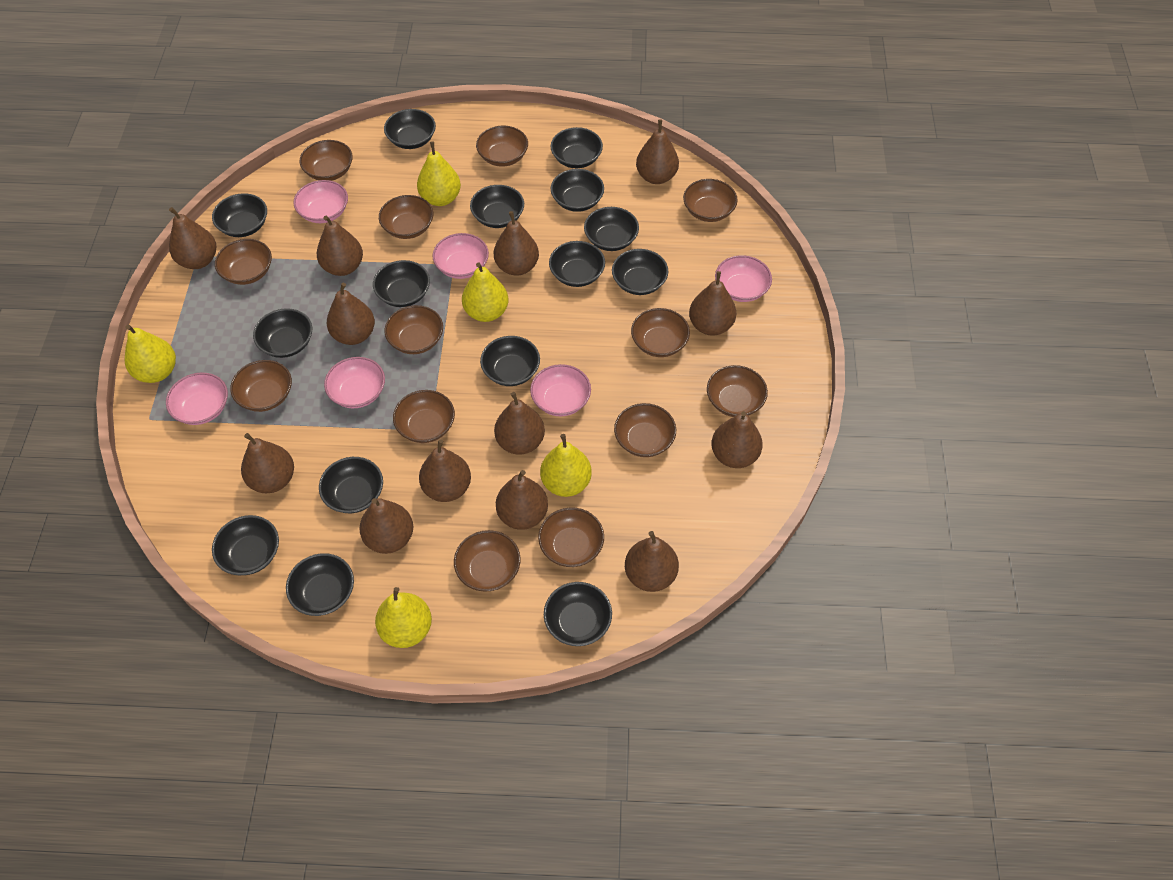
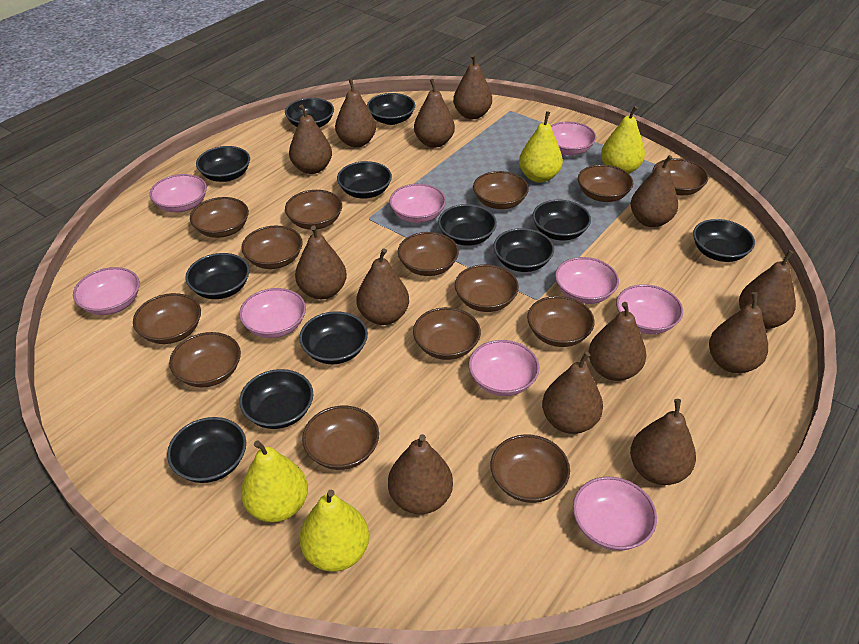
black bowl: [212,193,267,237] [212,515,279,575] [253,308,312,358] [286,553,354,616] [319,457,383,513] [373,260,430,307] [384,109,436,149] [470,185,524,228] [480,336,540,386] [544,582,612,646] [549,241,605,287] [550,127,603,168] [551,169,604,212] [584,207,639,251] [612,249,668,295] = 15 -> [167,417,246,483] [186,253,250,299] [196,146,250,182] [239,369,313,429] [285,98,334,128] [299,311,368,364] [337,161,392,199] [367,93,415,125] [438,204,497,246] [494,228,554,272] [532,200,591,240] [693,219,755,262] = 12
brown bowl: [215,239,272,285] [230,360,292,412] [299,140,353,181] [379,195,433,239] [384,305,443,354] [393,390,455,443] [454,530,521,592] [476,126,528,167] [538,507,604,567] [614,403,676,457] [631,308,690,357] [683,179,738,222] [707,365,768,417] = 13 -> [133,293,201,344] [169,332,241,388] [190,197,249,238] [241,226,303,269] [285,190,342,230] [302,406,379,470] [398,232,459,276] [413,307,481,360] [455,264,519,312] [473,171,529,209] [490,434,570,503] [527,296,595,347] [578,165,633,202] [653,158,708,195] = 14
pink bowl: [166,373,228,425] [294,180,348,223] [324,357,385,408] [433,233,489,279] [530,364,591,416] [715,255,772,302] = 6 -> [73,267,140,315] [150,174,207,213] [239,288,306,338] [389,184,446,223] [469,340,540,396] [551,122,596,156] [555,257,619,304] [573,476,657,551] [616,284,683,334] = 9
yellow pear: [125,325,176,383] [375,587,432,648] [417,141,461,206] [462,263,509,322] [540,434,592,497] = 5 -> [241,440,308,522] [300,490,369,572] [519,111,563,183] [601,106,645,174] = 4

